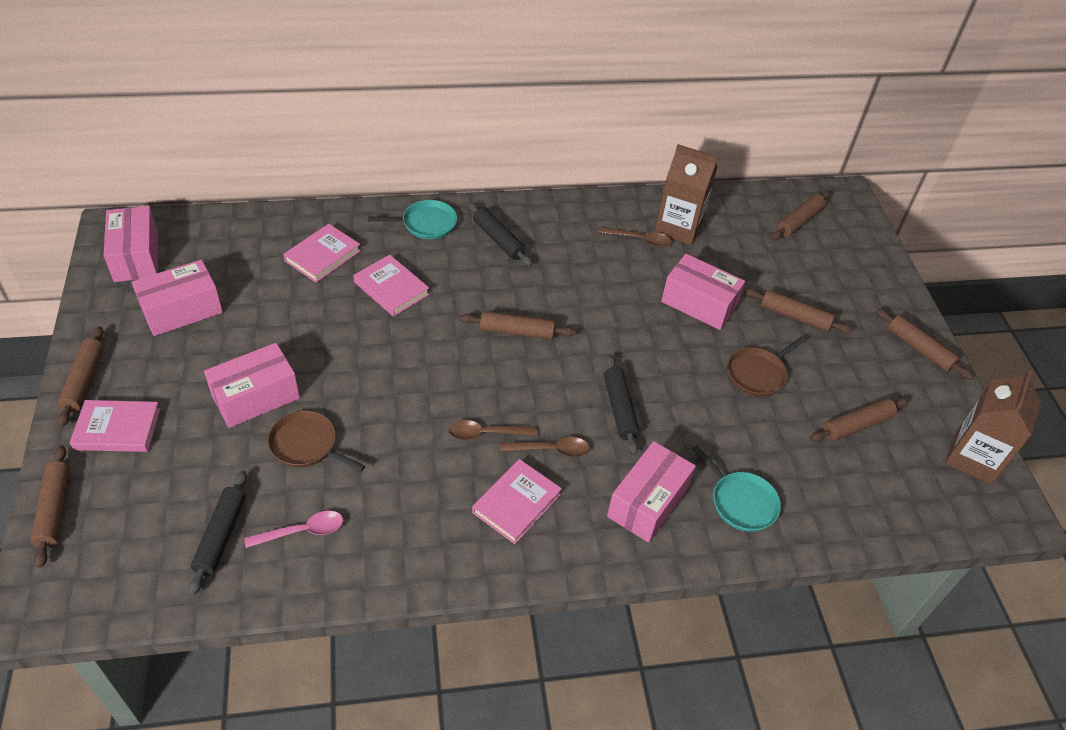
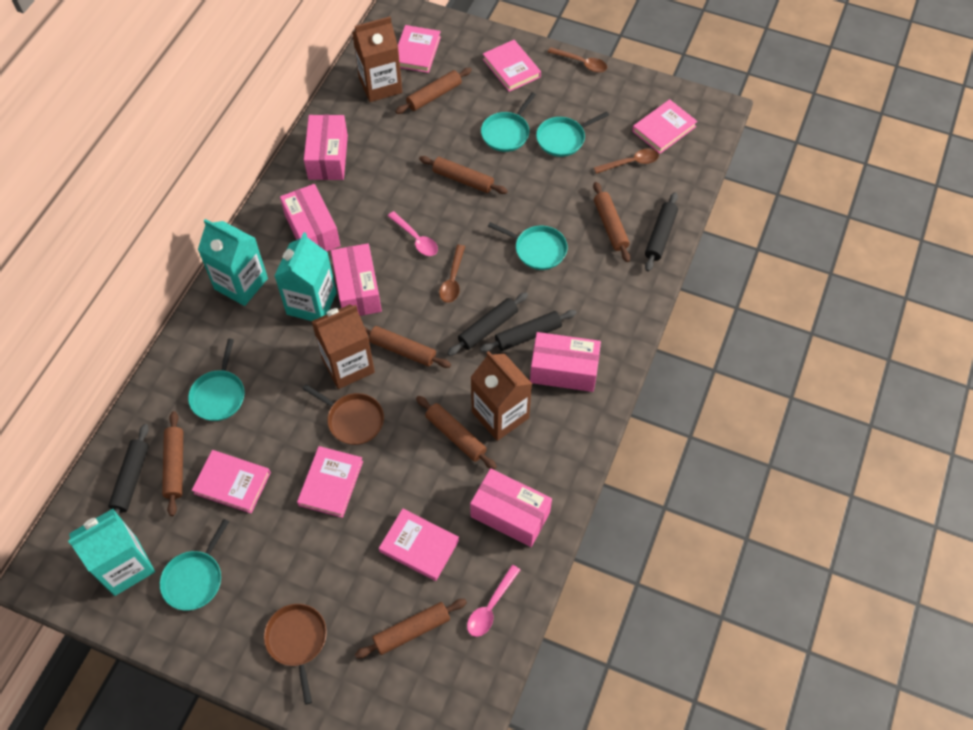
black rolling pin: [189,471,247,595] [468,202,532,266] [604,355,640,455] = 3 -> [108,424,149,515] [447,292,528,356] [480,310,577,352] [645,192,678,272] = 4
brown carton: [655,144,718,245] [945,370,1041,484] = 2 -> [311,304,375,389] [352,16,402,102] [470,351,532,441] = 3
pink book: [69,400,161,452] [283,224,361,283] [354,255,430,317] [472,459,562,544] = 4 -> [192,450,271,513] [297,446,363,518] [379,509,459,581] [398,25,441,73] [483,40,541,92] [632,99,698,154] = 6
pink spoon: [244,511,343,548] = 1 -> [388,211,438,256] [467,565,520,637] = 2
turquoise carton: none = 0 -> [68,509,155,596] [198,219,268,306] [274,232,337,321] = 3
turquoise pan: [368,200,457,239] [692,445,781,532] = 2 -> [160,519,229,611] [188,338,245,421] [481,92,536,152] [488,222,567,270] [536,111,609,157] = 5

